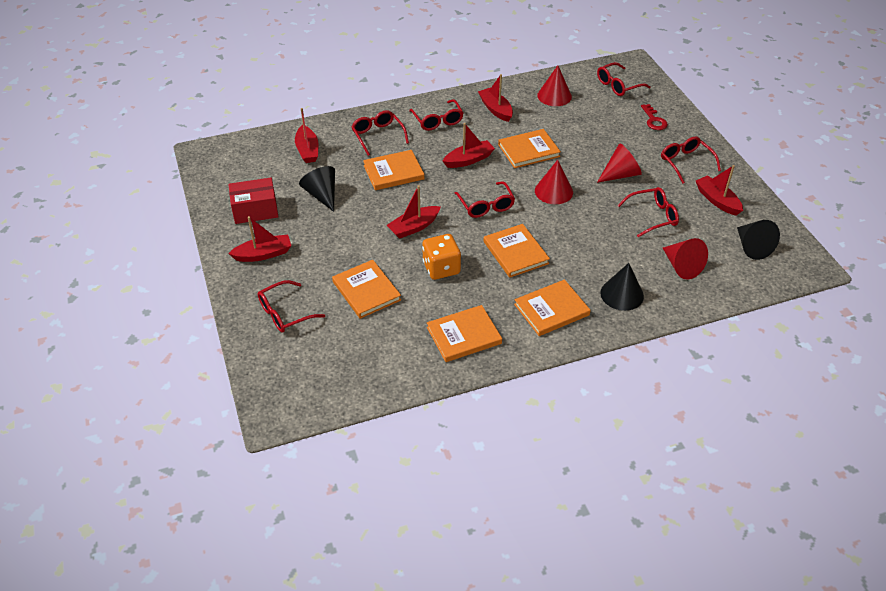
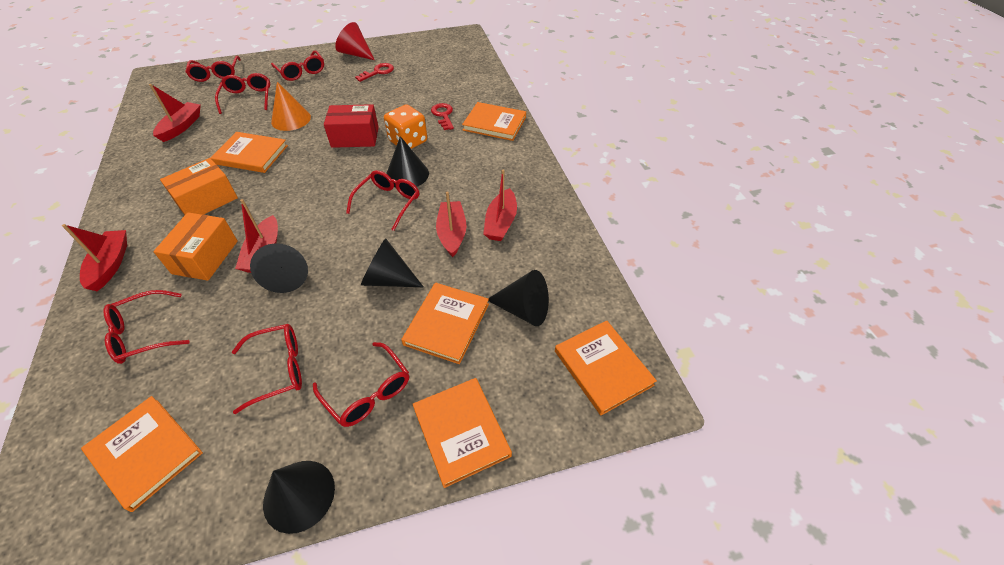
black cone: [299,166,335,212] [600,263,644,311] [737,220,780,260] = 3 -> [250,243,308,293] [263,461,335,534] [361,238,423,287] [386,136,429,187] [488,270,549,326] = 5
orange box: none = 0 -> [153,212,238,281] [160,158,238,215] = 2
orange cone: none = 0 -> [271,82,311,131] = 1
red boat: [228,216,291,262] [295,108,318,163] [387,185,441,239] [443,123,495,168] [478,74,513,122] [696,165,743,216] = 6 -> [62,224,127,291] [149,84,201,142] [235,199,278,273] [436,191,467,257] [483,170,517,241] = 5
red cone: [535,160,573,204] [537,65,572,106] [597,143,642,183] [663,238,708,280] = 4 -> [335,22,375,60] = 1
red key: [641,104,668,130] = 1 -> [355,63,394,82] [431,103,454,130] = 2

